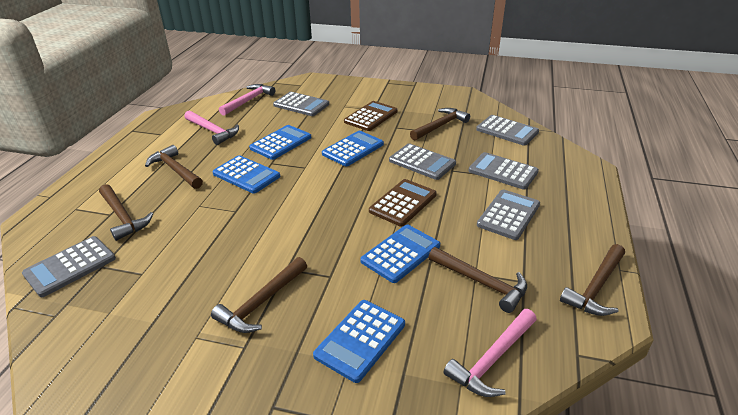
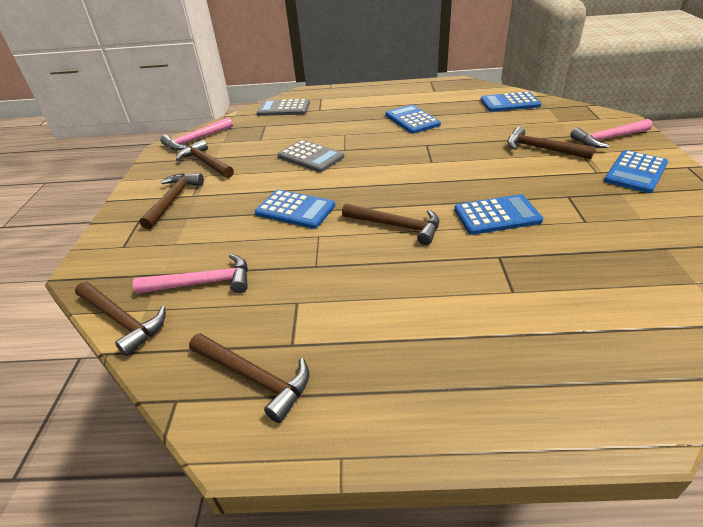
brown calculator: [344,101,398,131] [369,179,437,227] = 2 -> none = 0
grey calculator: [22,236,116,297] [273,92,329,116] [389,143,456,180] [468,152,539,190] [476,115,539,146] [477,189,540,240] = 6 -> [257,99,310,116] [278,140,344,172] = 2

